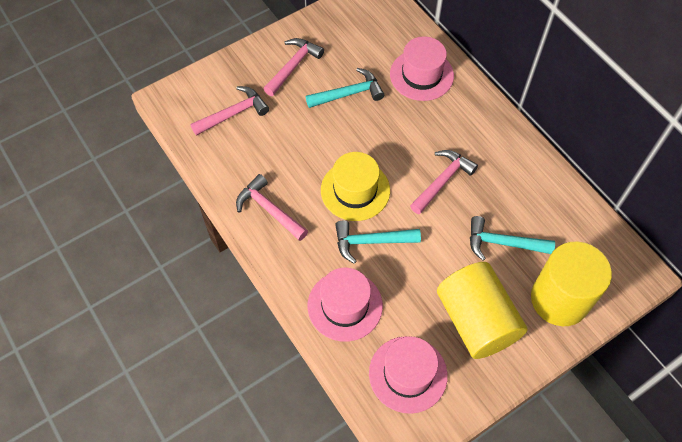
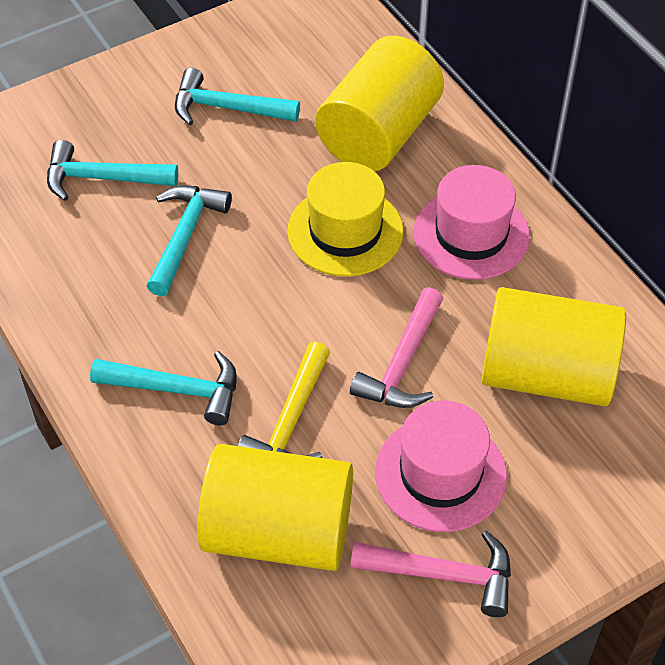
pink hammer: [190,86,269,136] [236,174,308,241] [264,38,324,96] [410,150,478,214] = 4 -> [350,287,443,408] [350,531,511,617] = 2
pink hat: [308,268,383,342] [369,336,448,414] [390,36,454,101] = 3 -> [375,400,507,532] [413,165,530,280] = 2
turquoise hammer: [306,68,384,108] [335,221,421,264] [470,216,555,261] = 3 -> [47,140,178,201] [90,351,237,425] [147,186,232,296] [175,68,300,125] = 4
yellow cylinder: [437,262,527,359] [531,241,612,326] = 2 -> [197,444,353,571] [315,36,444,171] [482,287,626,406] = 3
yellow hammer: none = 0 -> [238,342,330,458] = 1

